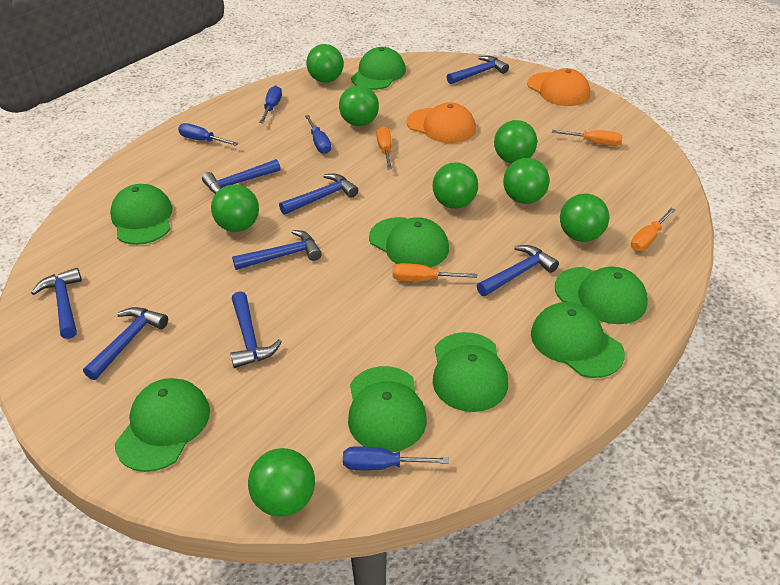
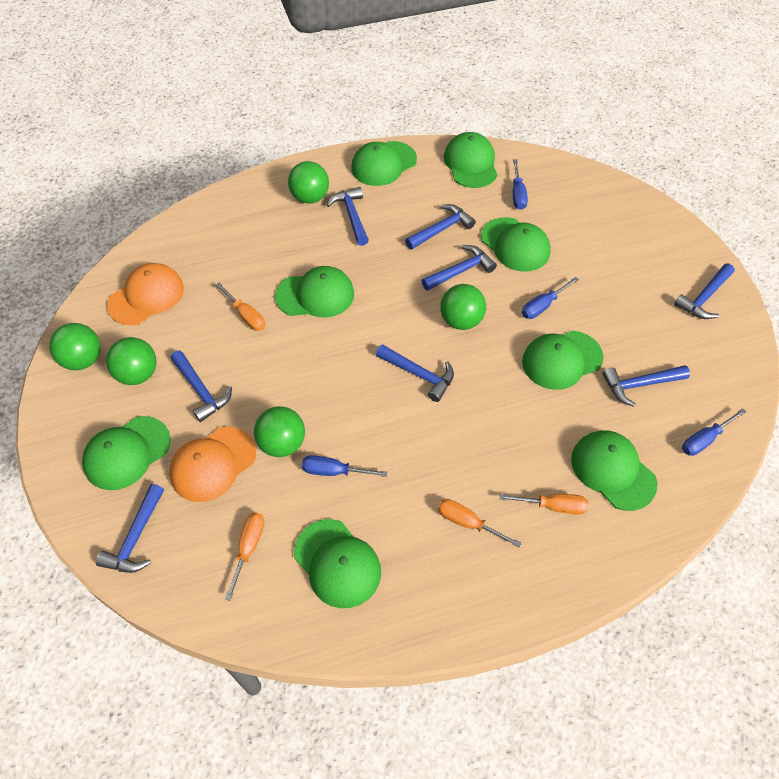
green ball: [211,184,259,232] [248,448,315,517] [306,44,344,83] [339,85,379,126] [432,162,478,209] [494,120,537,163] [503,158,549,204] [560,194,609,242] = 8 -> [49,323,101,370] [106,337,157,385] [254,406,305,457] [288,161,329,203] [440,284,486,330] = 5

